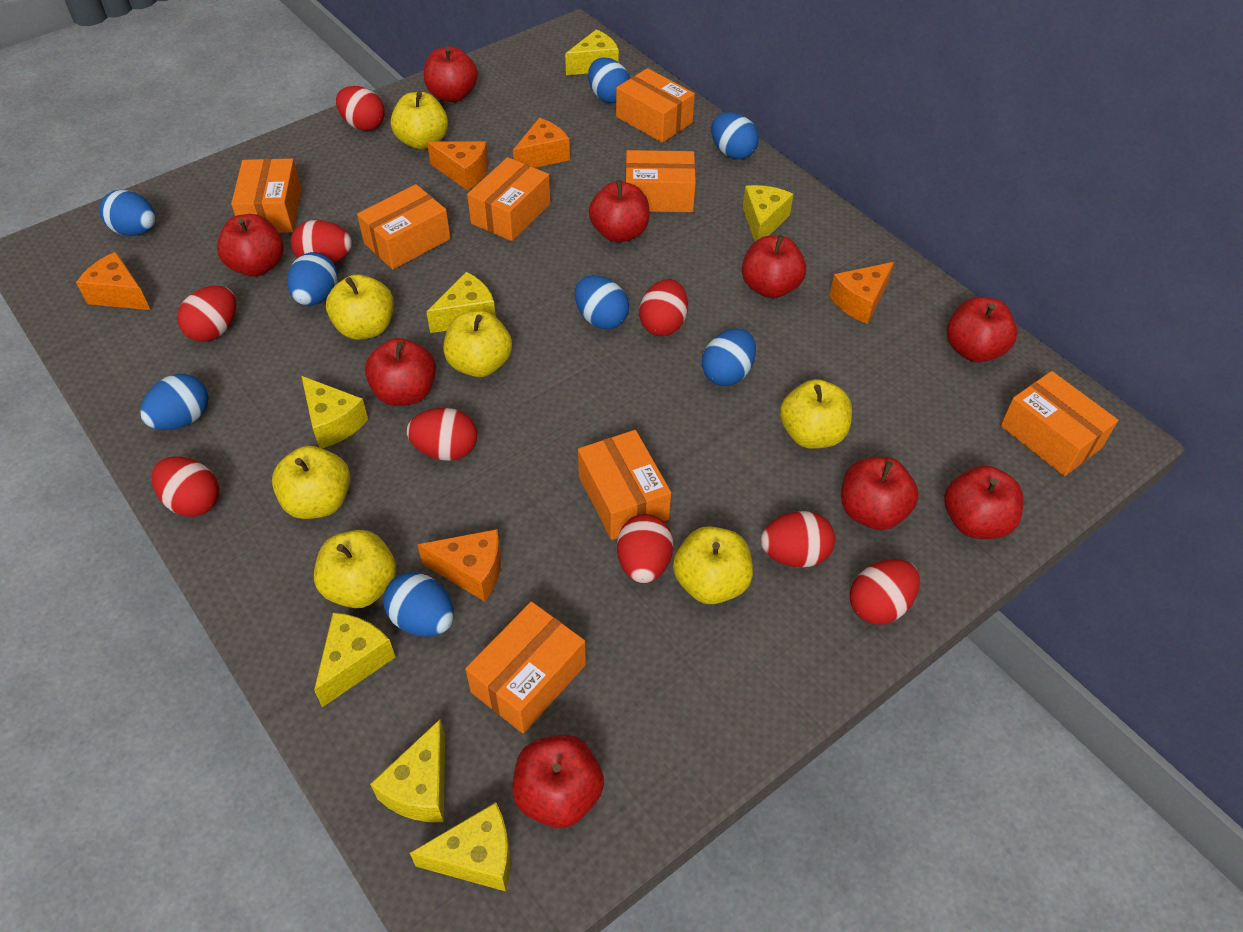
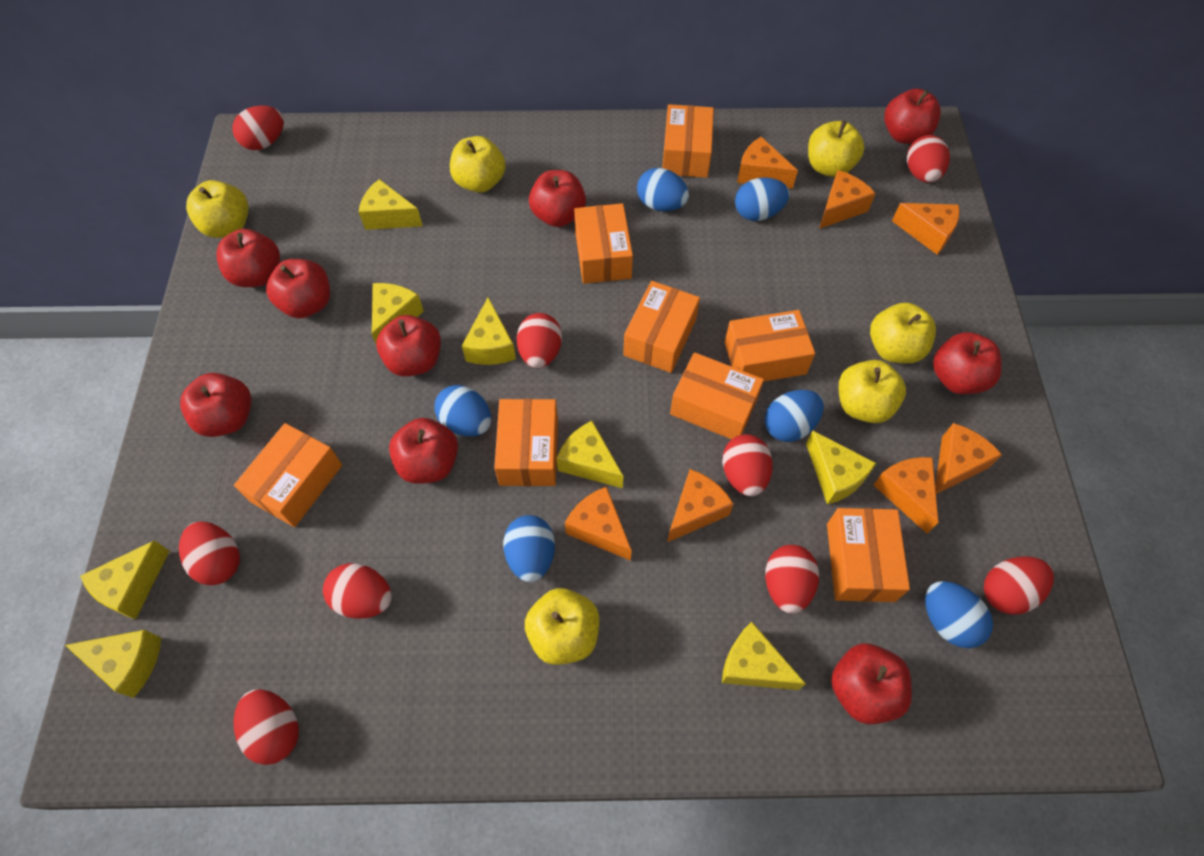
blue egg: [99,190,156,236] [140,374,208,430] [287,252,338,306] [383,572,454,637] [575,275,629,329] [588,57,630,103] [702,328,756,386] [711,112,759,159] = 8 -> [435,385,491,436] [503,515,555,582] [637,168,689,211] [735,177,790,221] [765,390,824,442] [925,581,993,648] = 6
orange cheese: [76,252,150,310] [417,529,501,602] [427,141,489,191] [513,118,570,168] [829,262,894,324] = 5 -> [565,486,632,561] [667,469,734,542] [737,137,798,189] [819,170,876,229] [874,457,939,533] [892,203,960,255] [935,423,1002,494] = 7
yellow apple: [272,446,350,519] [314,530,396,608] [326,275,394,340] [391,92,448,150] [443,311,512,377] [673,526,753,604] [780,379,852,449] = 7 -> [186,180,249,238] [450,136,506,193] [525,588,599,665] [808,121,864,177] [839,360,906,423] [870,303,936,363] = 6
yellow cheese: [301,376,368,448] [314,612,395,707] [370,719,445,822] [410,802,511,892] [426,272,496,333] [565,29,619,75] [743,185,793,241] = 7 -> [65,630,161,698] [80,540,170,620] [359,179,423,230] [372,283,424,343] [462,297,516,365] [556,421,623,488] [722,622,806,690] [806,431,876,504] = 8

